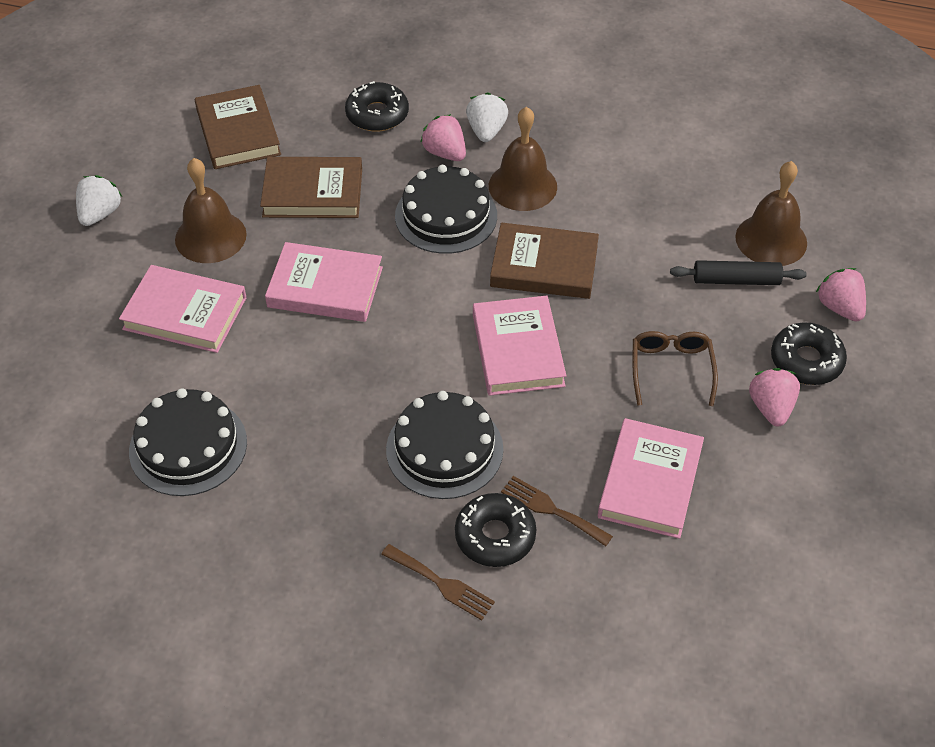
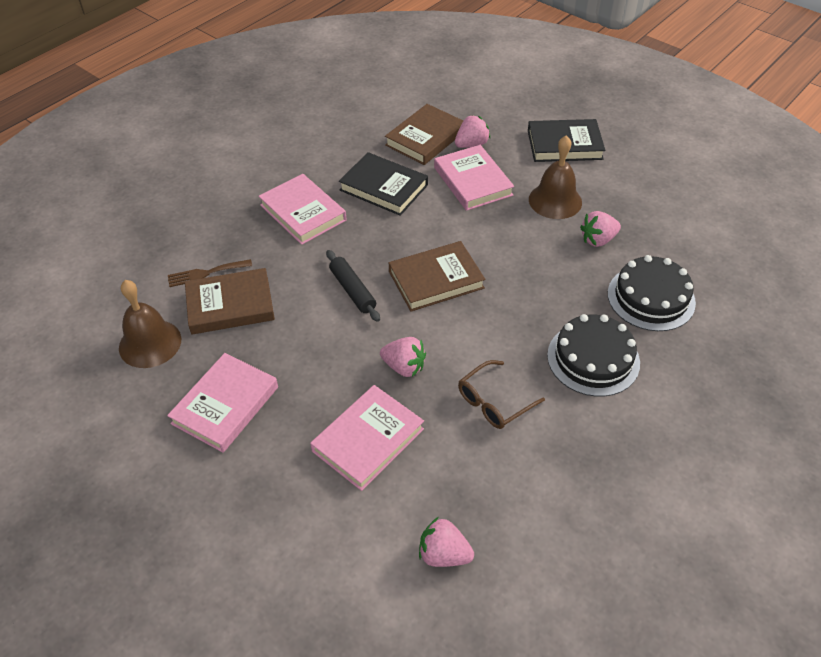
black book: none = 0 -> [339,152,428,216] [528,119,605,162] = 2
black cake: [129,388,247,496] [386,391,503,499] [395,165,497,254] = 3 -> [547,314,640,397] [608,255,696,331] = 2
black donut: [345,81,409,132] [455,493,536,567] [771,322,847,385] = 3 -> none = 0
brown bell: [175,158,247,263] [489,106,557,211] [735,161,807,266] = 3 -> [119,280,181,368] [529,135,582,219] = 2
brown fork: [381,544,495,620] [501,476,613,546] = 2 -> [168,259,252,287] = 1
pink strawberry: [420,114,466,161] [749,368,800,426] [816,268,866,322] = 3 -> [380,337,426,377] [419,517,474,567] [455,115,490,148] [580,211,621,247] = 4
white strawberry: [76,175,122,226] [466,92,508,142] = 2 -> none = 0

